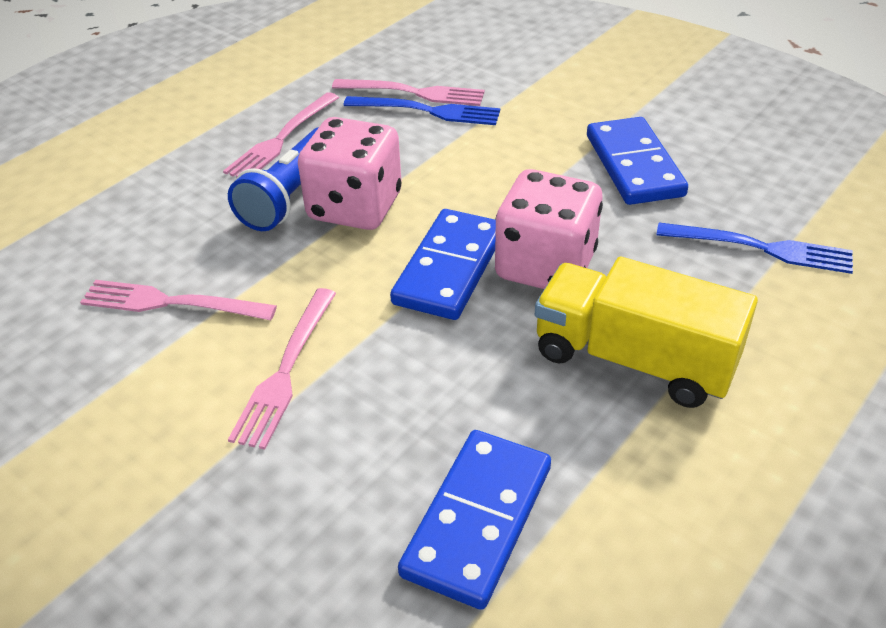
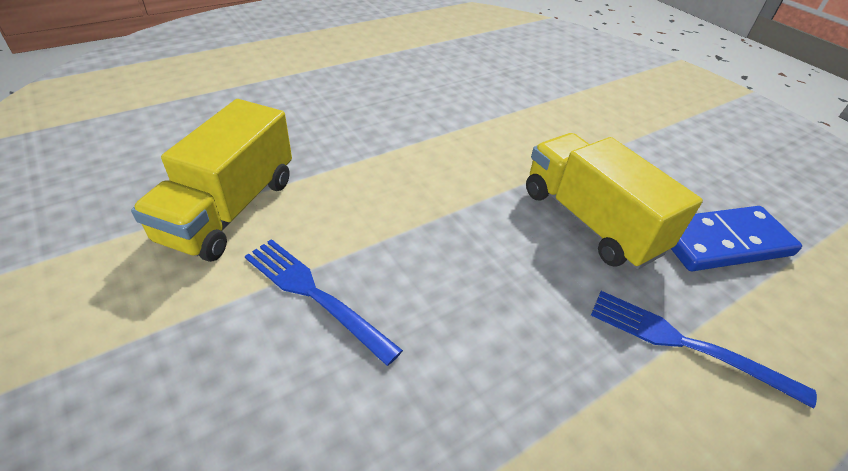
blue domino: [390,209,496,320] [398,430,551,610] [587,117,688,205] = 3 -> [671,206,802,271] = 1
blue flashlight: [228,127,319,231] = 1 -> none = 0
pink dice: [298,117,402,230] [495,169,603,289] = 2 -> none = 0
pink fork: [80,280,277,320] [223,92,339,178] [228,288,336,450] [332,79,485,106] = 4 -> none = 0
yellow truck: [535,257,758,408] = 1 -> [131,99,292,262] [526,133,703,270] = 2

